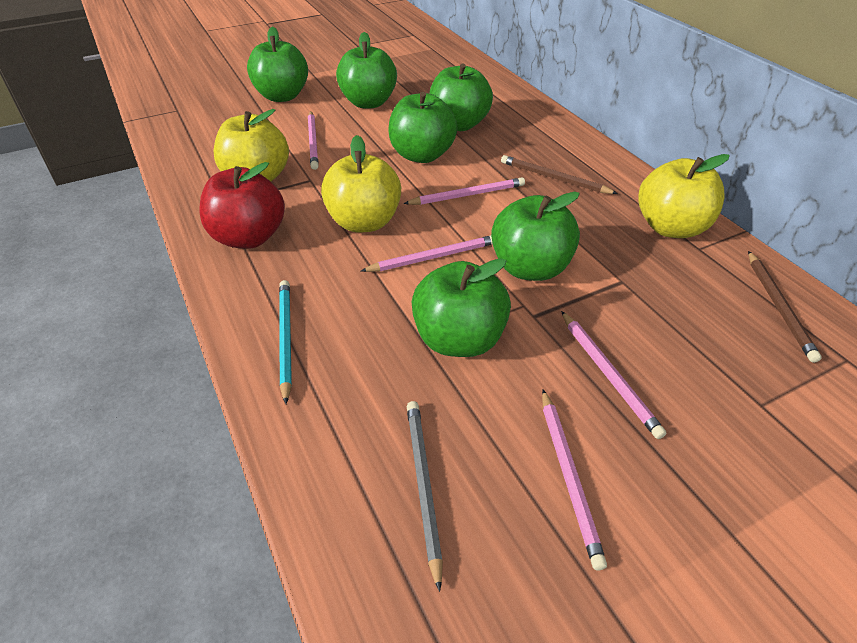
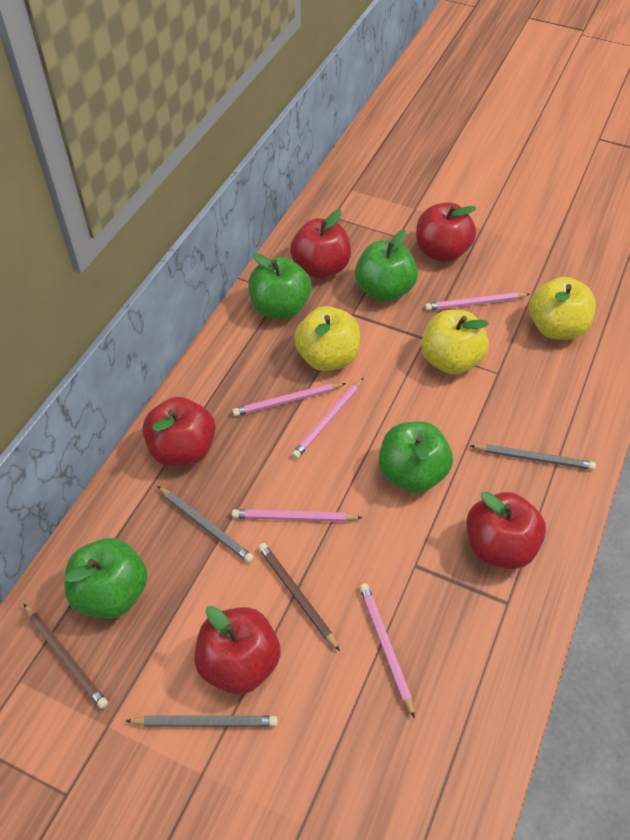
green apple: [247,26,308,102] [336,32,397,109] [388,92,457,163] [412,258,511,357] [429,63,493,131] [491,192,580,281] = 6 -> [64,538,148,619] [248,253,311,319] [355,230,418,302] [379,422,453,493] = 4
grey pencil: [407,401,443,592] = 1 -> [126,715,278,727] [157,486,254,563] [470,444,596,470] = 3
red apple: [199,162,285,249] = 1 -> [143,397,216,466] [194,606,281,695] [290,210,351,279] [416,203,476,262] [466,491,546,569] = 5
turquoise pencil: [279,280,292,404] = 1 -> none = 0

